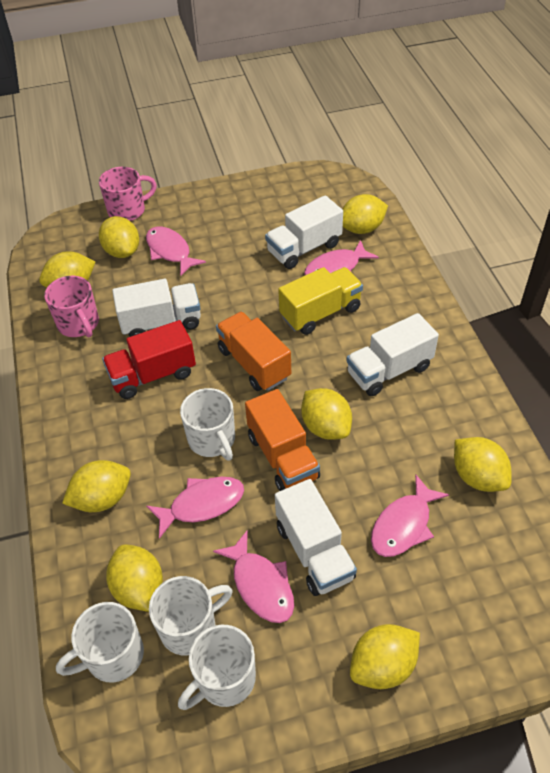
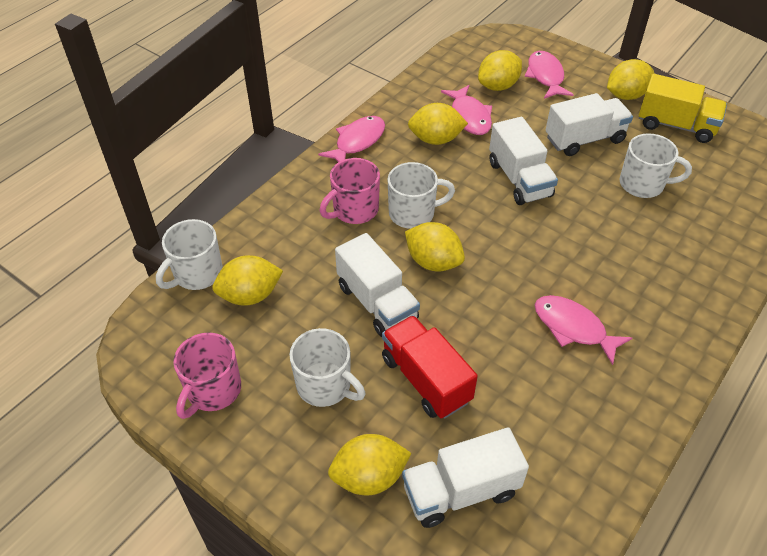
orange truck: [216,312,291,391] [245,389,320,491] = 2 -> none = 0
pink fish: [146,227,206,276] [146,477,244,539] [213,531,294,623] [304,240,379,275] [371,475,449,557] = 5 -> [318,116,385,162] [441,85,492,135] [525,51,574,99] [535,295,632,365] = 4
yellow lemon: [39,251,95,288] [62,460,131,512] [99,216,139,258] [106,545,163,612] [301,388,352,440] [342,194,388,234] [350,624,420,689] [454,437,512,492] = 8 -> [212,255,283,306] [328,434,412,496] [405,222,465,271] [408,103,468,145] [478,50,522,91] [607,59,654,100] = 6

